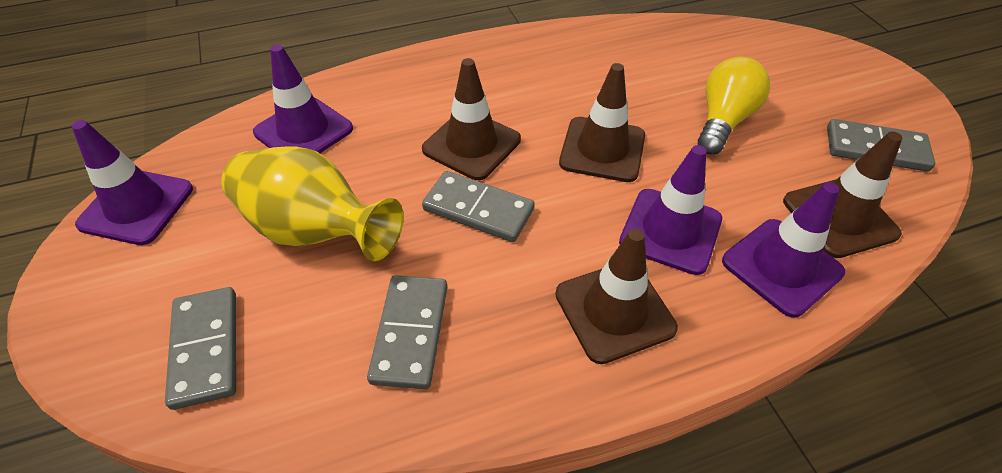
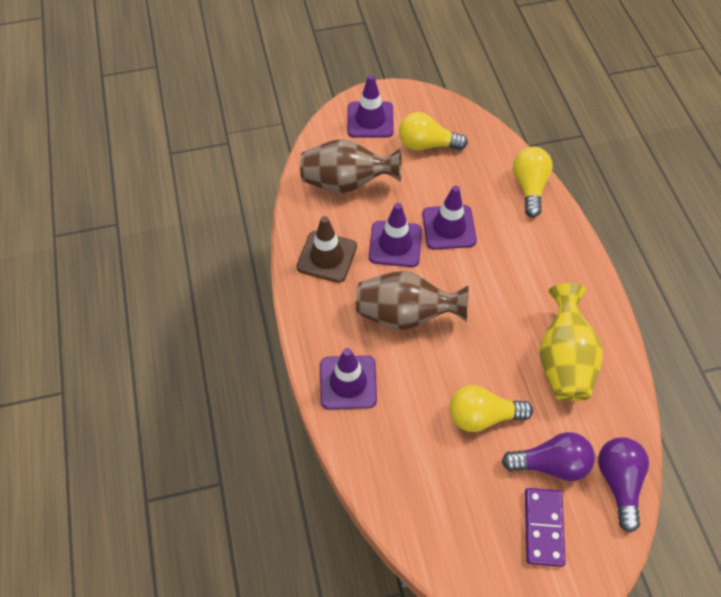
brown traffic cone: [422,58,521,180] [555,229,678,364] [559,63,645,182] [783,131,902,258] = 4 -> [296,216,357,283] = 1
brown vase: none = 0 -> [300,139,402,193] [356,271,469,330] = 2
grey domino: [165,287,236,410] [367,275,447,389] [422,171,535,242] [827,119,935,171] = 4 -> none = 0
purple domino: none = 0 -> [525,488,566,567] = 1
purple light bulb: none = 0 -> [502,432,595,481] [598,437,649,533] = 2
yellow light bulb: [698,57,770,154] = 1 -> [399,112,468,151] [449,385,533,432] [513,147,553,217] = 3

